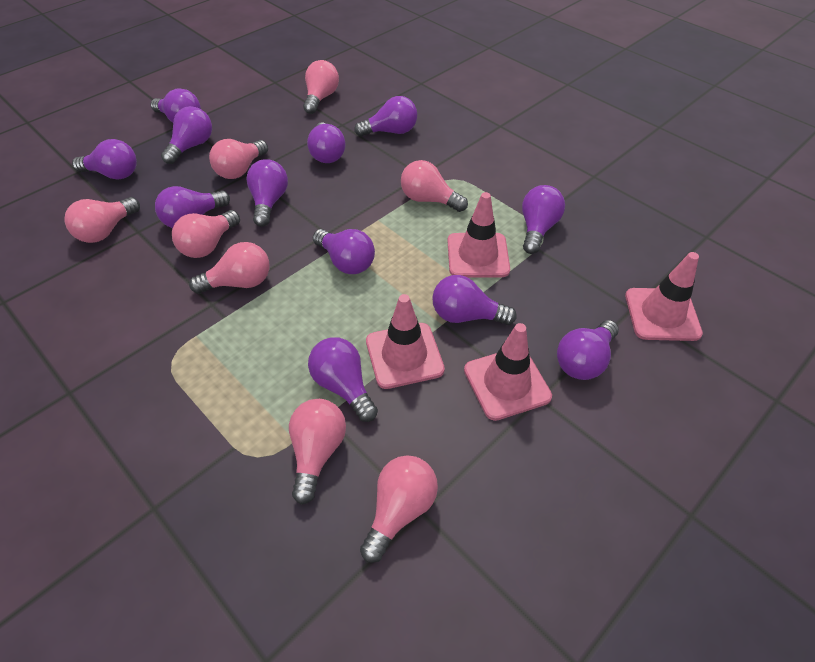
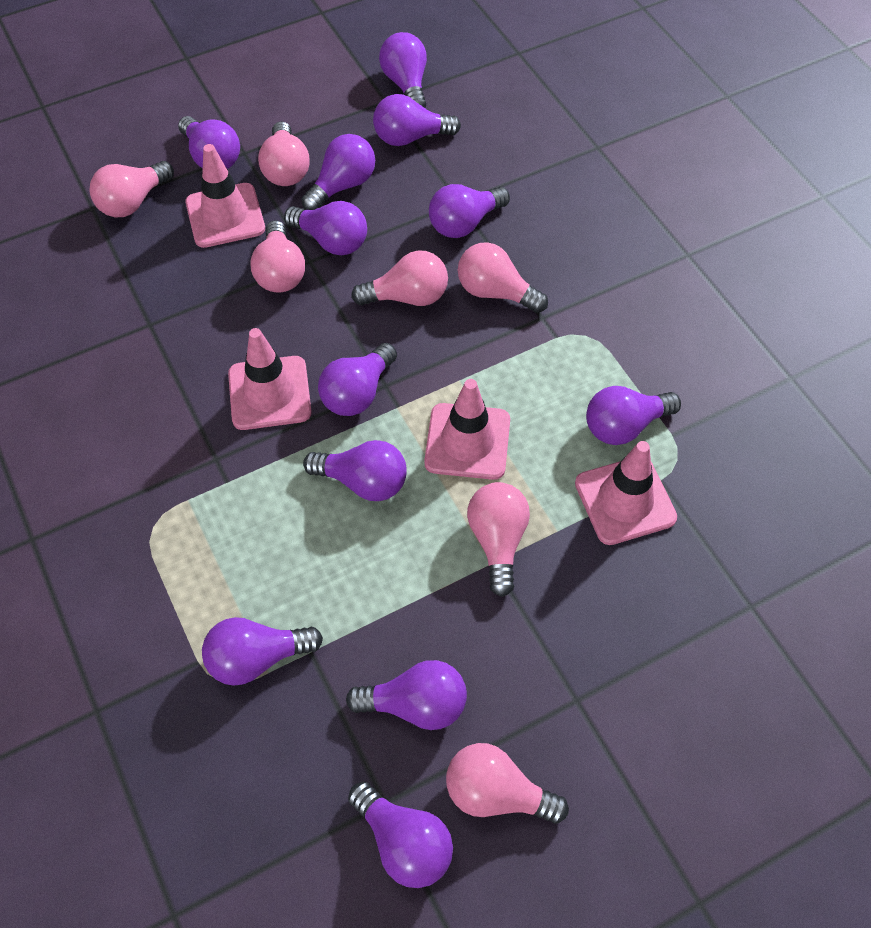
pink light bulb: [64,197,140,243] [172,210,240,258] [189,242,270,294] [209,139,268,179] [289,399,346,505] [303,60,339,114] [360,455,438,563] [401,160,468,212] = 8 -> [90,161,174,217] [250,220,305,293] [258,121,309,186] [351,250,448,306] [446,743,569,824] [458,242,548,313] [467,482,530,597] = 7

